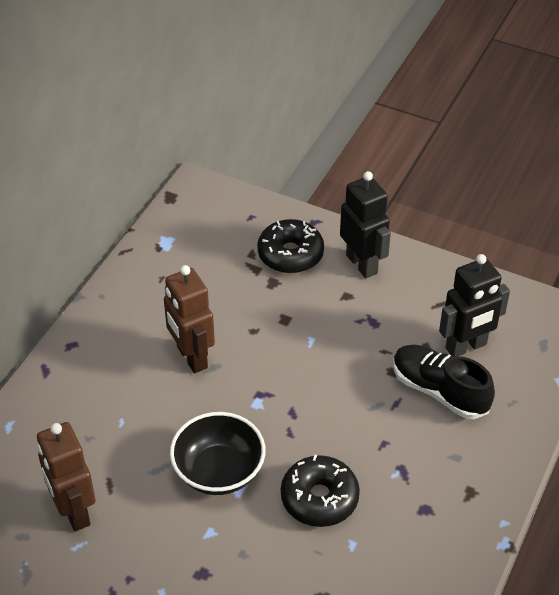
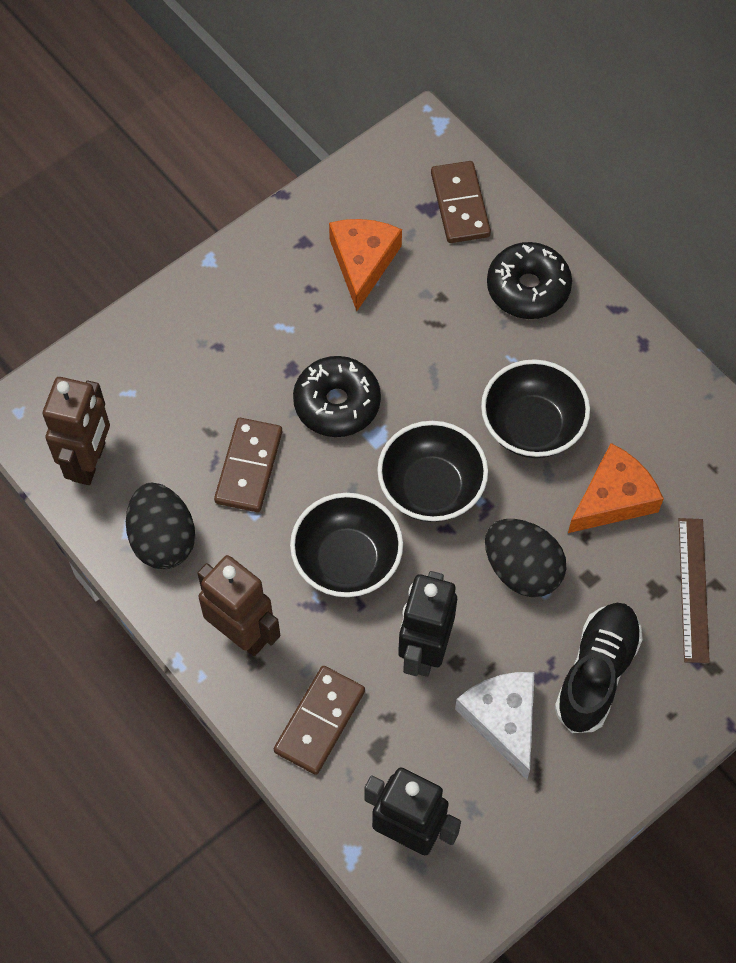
black bowl: [170,412,266,495] = 1 -> [290,493,403,597] [377,421,488,522] [481,359,590,458] = 3
black egg: none = 0 -> [126,483,195,569] [485,519,566,597] = 2
brown domino: none = 0 -> [214,418,282,512] [274,666,365,775] [431,161,491,243] = 3
brown ruler: none = 0 -> [679,518,710,663] = 1
orange cheese: none = 0 -> [329,219,402,311] [568,443,664,533] = 2
white cheese: none = 0 -> [455,672,534,779] = 1

